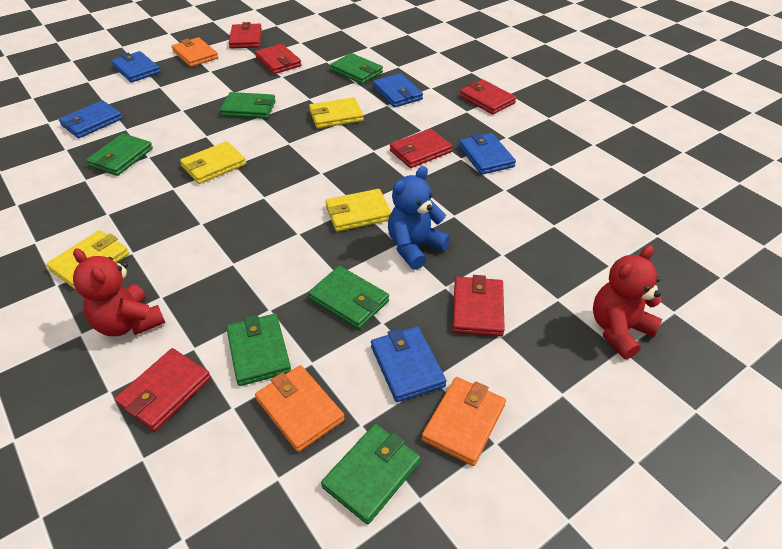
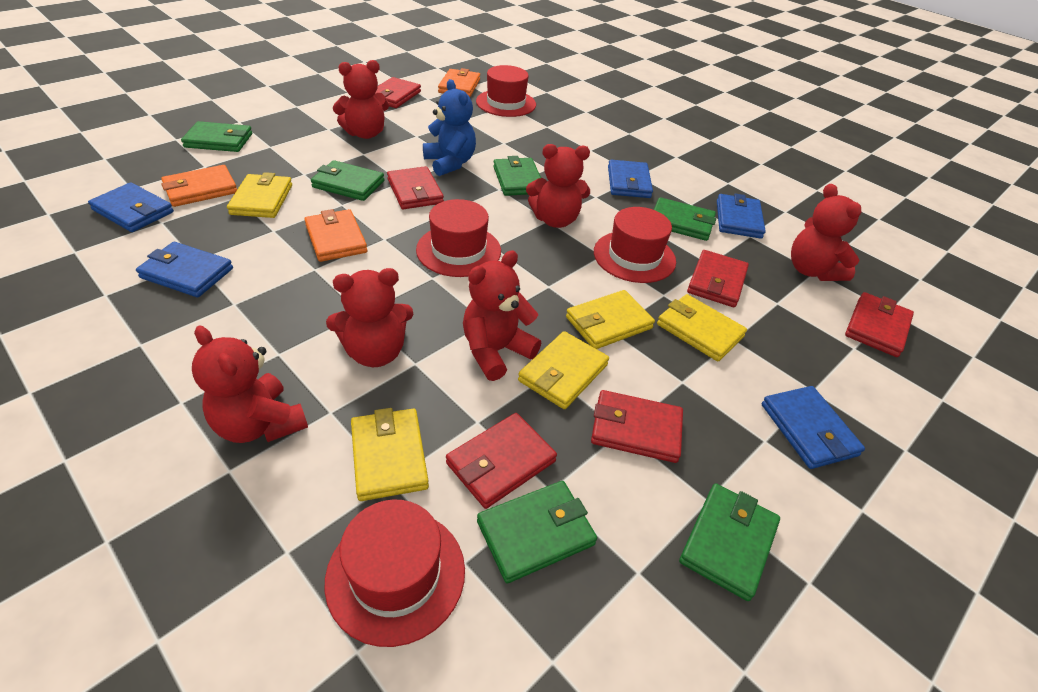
red hat: none = 0 -> [325,500,465,647] [416,199,501,277] [476,65,536,117] [594,207,676,283] = 4
red teddy bear: [73,248,165,336] [593,245,662,359] = 2 -> [192,326,308,443] [326,268,413,367] [333,60,389,139] [463,250,541,381] [526,144,590,228] [791,184,861,281] = 6
yellow wallet: [46,230,129,289] [180,141,246,184] [309,97,364,128] [325,189,391,232] = 4 -> [227,172,292,218] [351,408,429,501] [518,331,609,409] [566,290,655,349] [657,294,747,362] = 5

